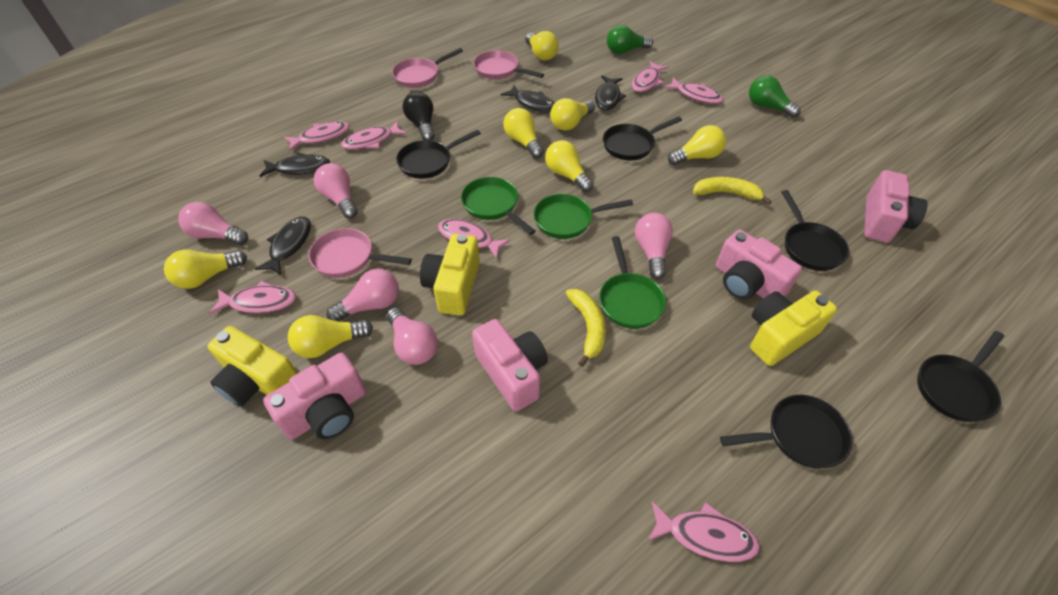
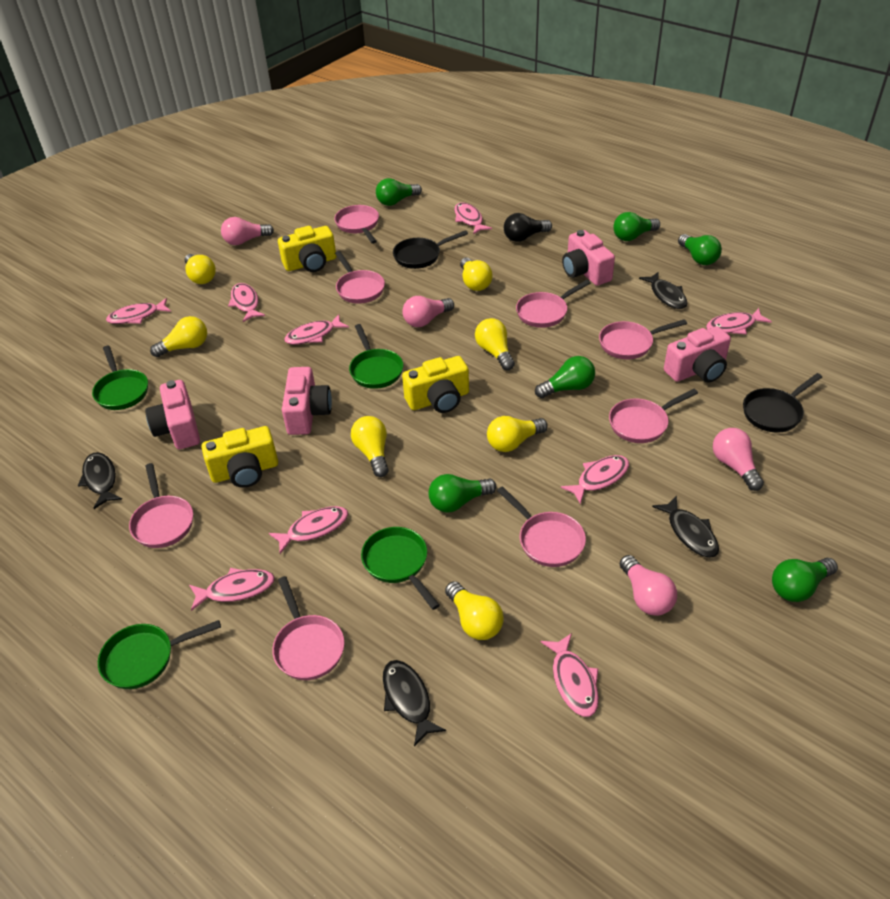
black pan: [396,129,481,179] [603,116,682,161] [720,395,852,469] [781,190,849,271] [917,331,1004,422] = 5 -> [393,230,468,269] [743,373,822,432] = 2
green light bulb: [607,25,653,54] [749,75,801,118] = 2 -> [376,178,422,206] [429,474,496,513] [535,356,595,398] [613,212,660,241] [678,234,722,265] [772,558,838,602] = 6
green pan: [461,177,536,235] [534,194,633,239] [599,236,666,329] = 3 -> [92,345,148,410] [98,620,221,689] [349,324,403,389] [361,527,440,610] = 4
pink fish: [209,281,296,314] [284,122,350,151] [341,121,407,150] [438,219,510,259] [632,61,669,92] [648,502,760,562] [663,77,723,104] = 7 -> [106,298,171,324] [189,568,275,611] [228,283,265,322] [269,506,348,554] [284,314,349,345] [454,202,492,234] [541,633,599,717] [561,455,629,504] [706,308,772,334] = 9
pink light bulb: [178,202,248,245] [314,163,358,218] [327,269,399,321] [387,307,438,365] [635,213,673,279] = 5 -> [221,217,274,245] [402,296,454,327] [620,555,677,616] [713,428,764,491] = 4
pink pan: [309,228,412,278] [392,48,463,88] [474,50,544,79] = 3 -> [129,463,193,548] [272,576,345,680] [334,205,379,244] [335,251,385,304] [497,486,586,567] [516,280,590,328] [599,319,687,360] [609,389,698,443] = 8
yellow banana: [566,289,606,367] [693,177,772,205] = 2 -> none = 0

